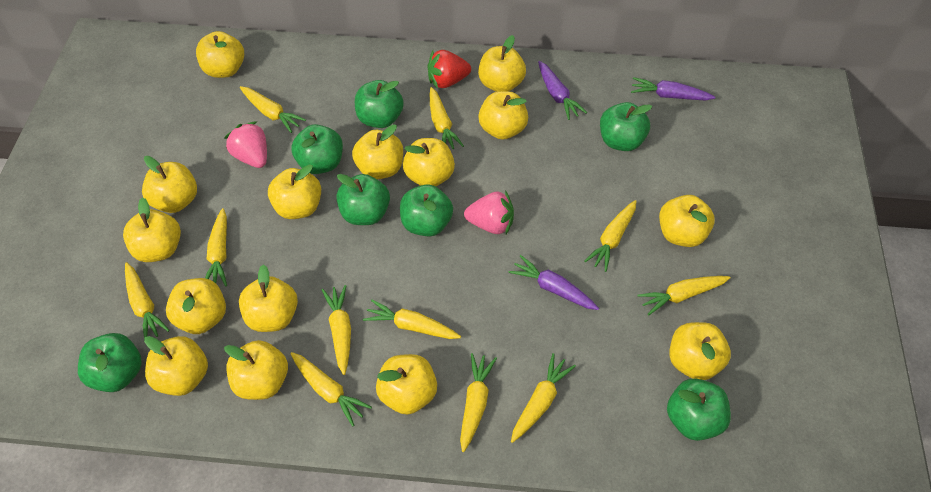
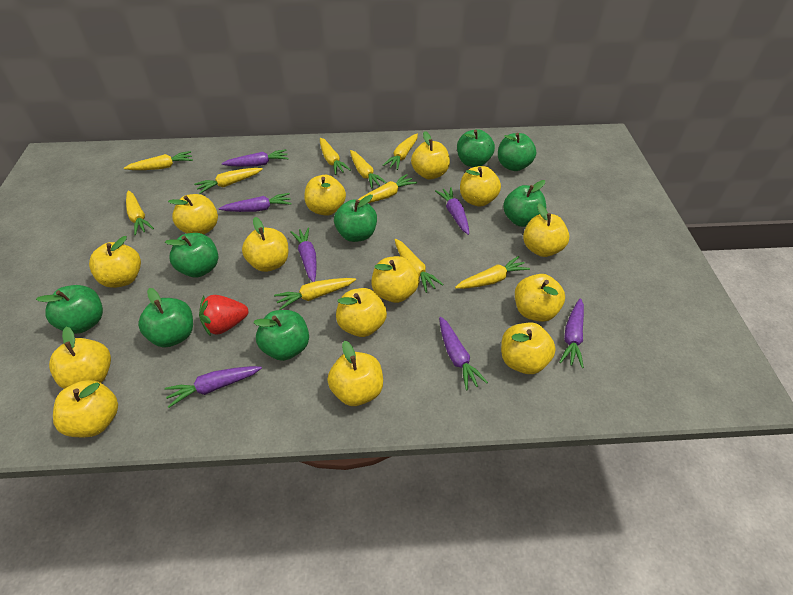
green apple: [78,333,142,392] [291,124,343,174] [336,174,390,225] [355,80,404,128] [400,185,453,237] [600,102,652,151] [667,378,731,441] = 7 -> [36,285,103,334] [138,288,193,347] [165,233,218,278] [253,310,309,361] [334,195,377,242] [457,129,495,167] [498,133,536,171] [503,180,546,227] = 8
pink strawberry: [224,121,267,168] [464,190,514,234] = 2 -> none = 0
purple carrot: [509,255,599,310] [538,61,587,120] [631,77,715,100] = 3 -> [164,366,262,408] [219,193,292,212] [222,149,289,167] [290,227,317,282] [435,187,469,235] [439,317,488,391] [559,298,584,368] = 7
yellow apple: [123,197,181,262] [142,156,197,213] [144,336,208,396] [166,278,226,334] [196,31,244,78] [224,340,288,400] [239,265,298,332] [268,164,321,219] [352,124,403,179] [376,354,437,415] [403,138,455,186] [478,35,526,92] [478,91,528,140] [659,195,715,247] [669,322,731,380] = 15 -> [49,327,111,389] [53,380,118,437] [89,236,141,288] [168,194,218,234] [242,217,288,272] [304,175,346,216] [327,341,383,406] [336,288,387,337] [371,256,419,303] [411,131,450,179] [460,166,501,207] [501,323,556,374] [515,274,565,322] [523,203,569,257] = 14
yellow carrot: [125,262,170,339] [205,208,227,286] [240,86,306,133] [290,352,372,427] [322,285,351,375] [363,299,461,339] [430,87,464,149] [460,353,497,452] [511,353,576,443] [584,200,636,272] [637,276,730,316] = 11 -> [124,151,193,170] [126,191,154,235] [194,168,263,194] [274,278,356,310] [320,138,351,175] [350,150,387,189] [358,174,417,203] [383,134,418,170] [395,239,444,293] [455,256,530,289] = 10

